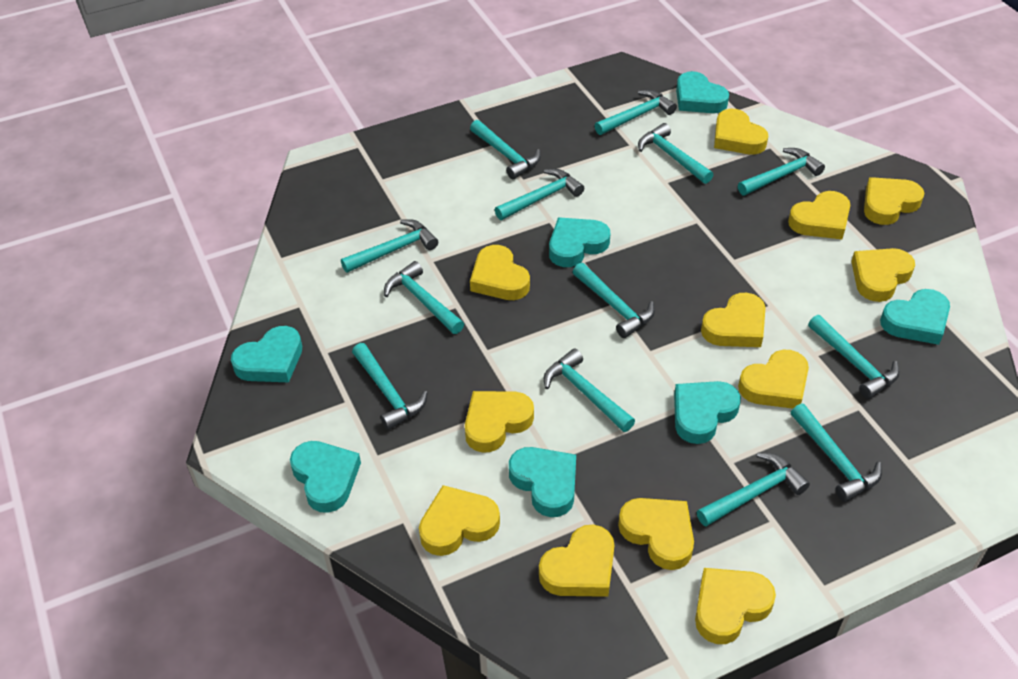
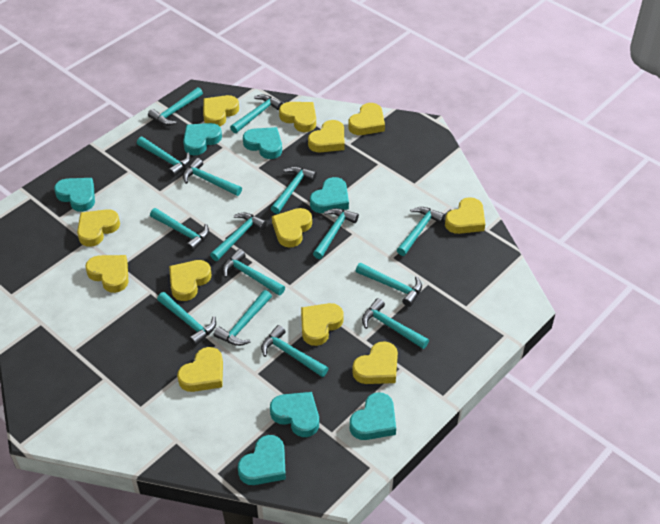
turquoise hammer: [341,219,438,273] [352,343,428,430] [384,261,464,334] [470,120,541,179] [495,169,584,220] [544,348,635,432] [573,263,655,338] [595,90,677,135] [638,123,713,184] [697,452,810,526] [738,148,825,195] [791,403,882,502] [808,315,900,399] = 13 -> [137,137,191,177] [148,87,203,125] [150,208,209,251] [157,292,216,346] [183,158,242,196] [210,213,267,261] [214,290,272,346] [222,249,285,296] [230,94,283,133] [261,325,329,377] [271,166,317,214] [313,208,359,259] [356,263,422,307] [362,298,429,349] [397,207,445,256] = 15

